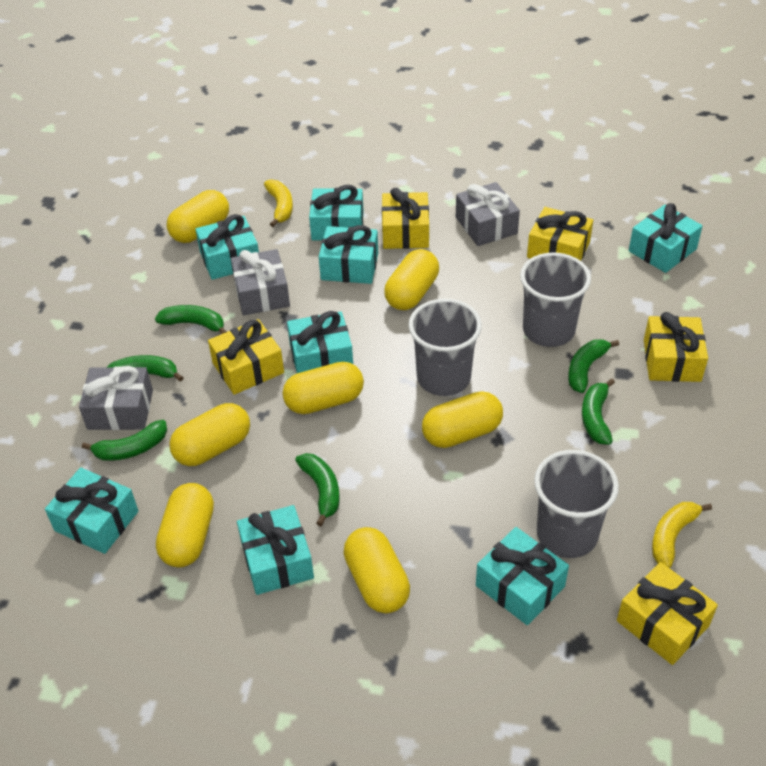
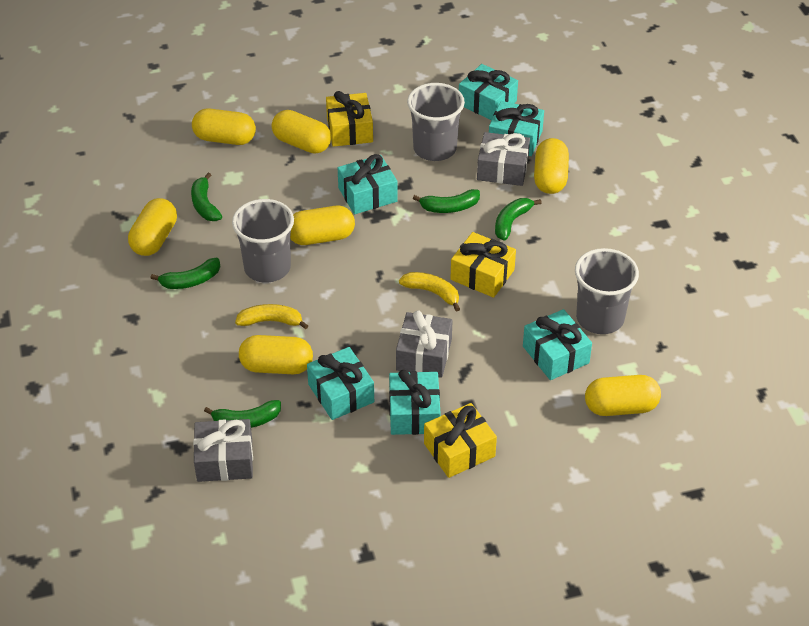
green banana: [82,420,167,461] [106,355,184,382] [155,305,226,334] [295,453,340,526] [568,339,619,393] [582,378,615,445] = 6 -> [151,258,220,289] [191,173,222,221] [204,400,281,428] [413,189,480,213] [495,198,542,241] = 5
turquoise gift: [45,467,138,554] [195,214,259,280] [237,505,314,595] [287,311,353,373] [309,185,364,241] [319,225,378,284] [476,527,569,625] [629,203,703,273] = 8 -> [307,347,374,420] [338,154,398,214] [389,369,441,435] [459,64,518,120] [489,101,544,156] [523,309,592,380] = 6
yellow gift: [208,319,284,395] [382,188,429,249] [527,207,593,261] [617,562,718,665] [644,312,708,382] = 5 -> [326,91,373,147] [424,403,497,478] [450,232,516,298] = 3

